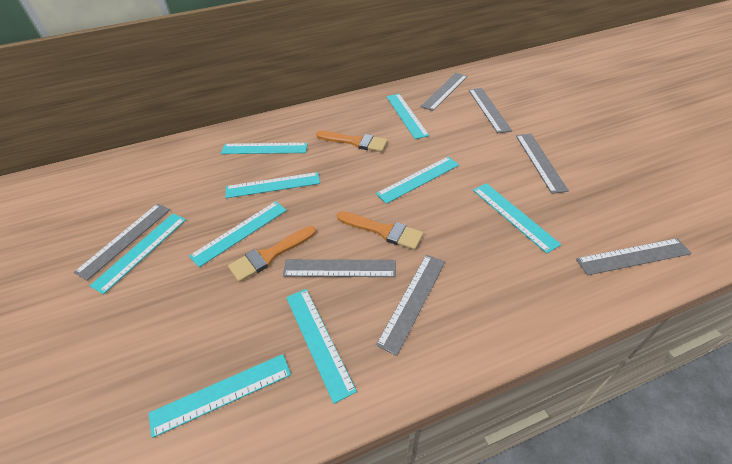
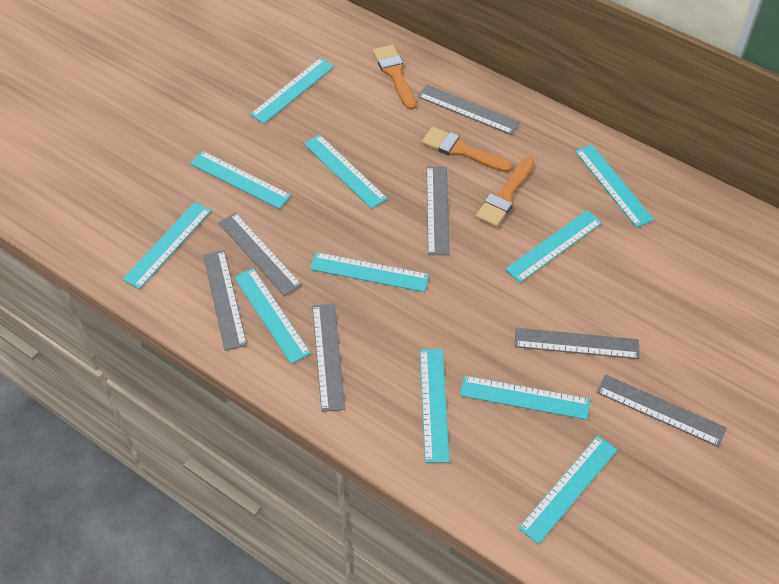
turquoise ruler: [90,213,186,294] [149,354,291,438] [189,201,287,267] [221,143,308,154] [225,172,320,198] [286,289,357,404] [376,157,459,204] [386,94,429,139] [473,183,561,253] = 9 -> [122,202,212,289] [190,151,291,209] [234,268,311,364] [250,58,334,124] [304,134,388,209] [310,252,429,292] [420,349,450,463] [460,376,590,420] [505,210,602,283] [518,436,618,544] [575,144,654,228] = 11

